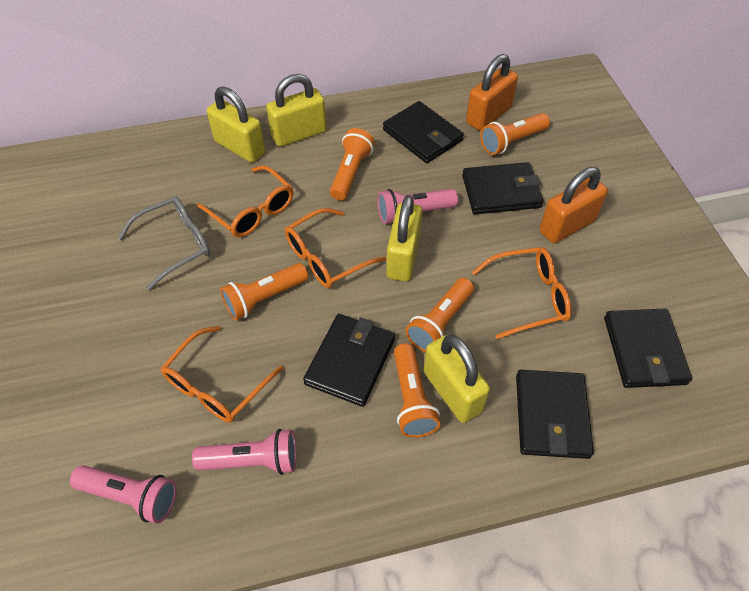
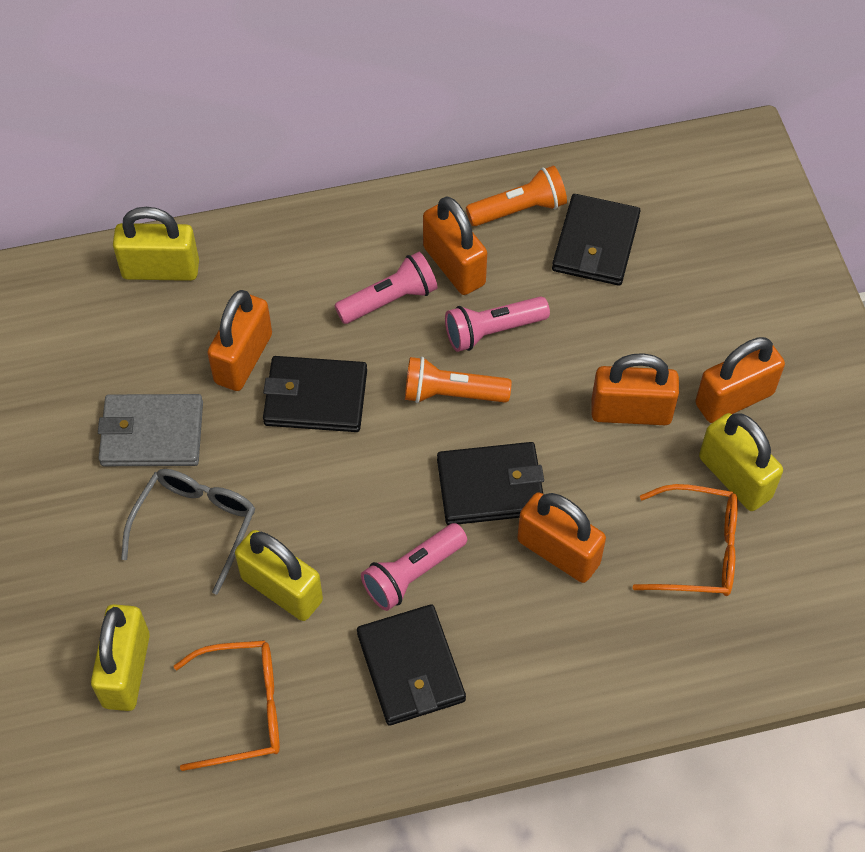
black wallet: [303,314,395,407] [383,101,464,163] [462,162,543,214] [516,370,594,459] [604,309,692,388] = 5 -> [263,356,367,432] [357,604,466,726] [437,442,544,525] [552,194,640,286] = 4
grey wallet: none = 0 -> [98,394,203,466] = 1
orange flashlight: [220,263,308,320] [330,128,375,200] [394,343,440,438] [406,278,474,352] [481,113,550,155] = 5 -> [405,357,512,403] [466,166,567,226] = 2
orange glasses: [161,326,283,423] [196,165,293,237] [285,208,386,288] [472,247,572,339] = 4 -> [174,640,280,771] [632,484,738,596] = 2
orange padlock: [466,54,518,131] [539,167,608,243] = 2 -> [207,290,272,391] [423,196,487,295] [517,492,606,583] [591,353,679,425] [695,337,785,423] = 5

